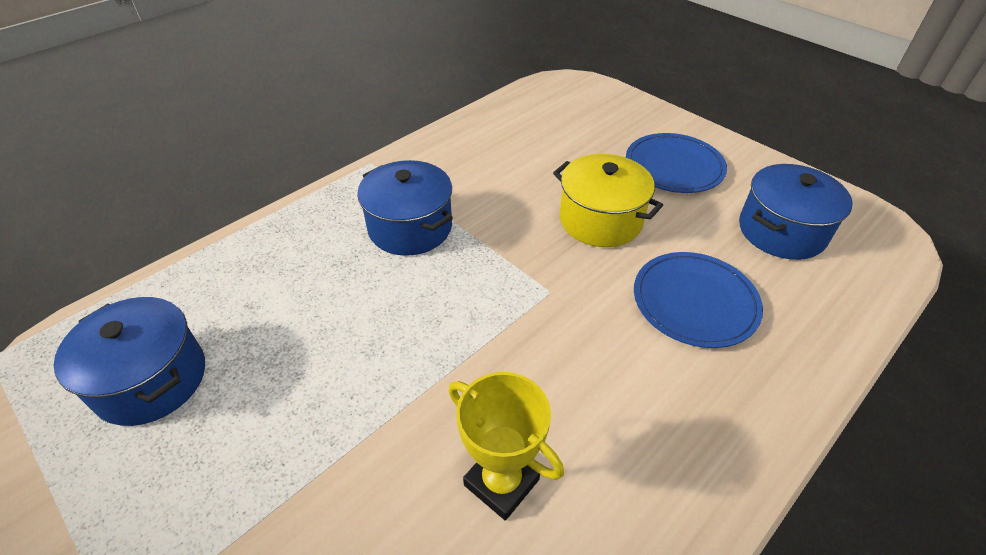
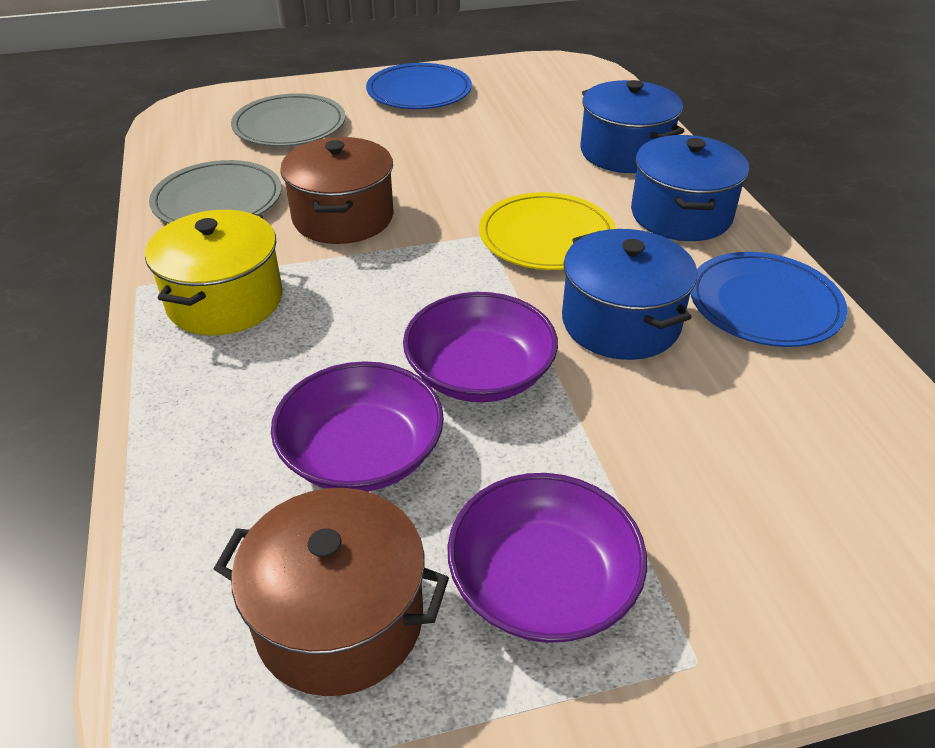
brown pot: none = 0 -> [214,488,449,696] [280,137,394,244] = 2
grey plate: none = 0 -> [149,160,282,224] [231,93,346,147] = 2
purple bowl: none = 0 -> [271,361,444,492] [403,292,558,402] [447,473,647,643] = 3
yellow plate: none = 0 -> [479,192,616,270] = 1
yellow trophy: [448,372,564,520] = 1 -> none = 0

